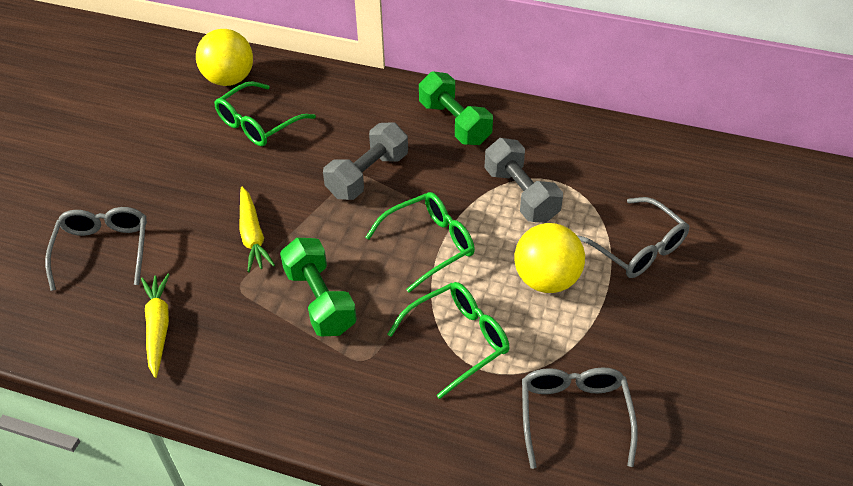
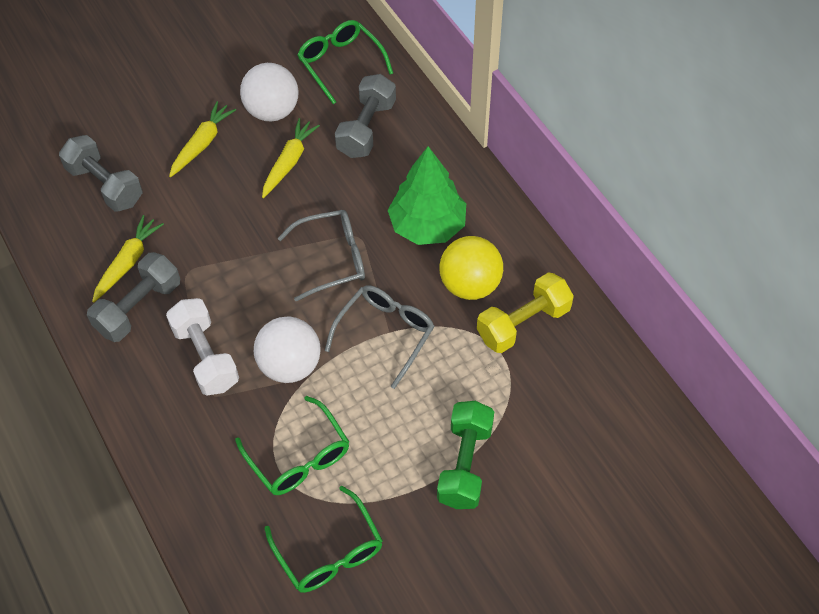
green dumbbell: [280,238,357,336] [419,71,493,145] = 2 -> [437,401,494,509] = 1
green tree: none = 0 -> [388,146,466,245] = 1
grey dumbbell: [323,122,408,200] [484,138,563,223] = 2 -> [59,135,143,212] [87,252,180,342] [335,74,396,158] = 3
grey glasses: [45,207,147,291] [522,368,638,469] [577,197,689,278] = 3 -> [278,210,365,301] [325,285,434,389] = 2
white ball: none = 0 -> [240,63,299,122] [254,316,321,383] = 2
white dumbbell: none = 0 -> [166,298,239,395] = 1
yellow ball: [196,29,253,86] [514,223,585,293] = 2 -> [439,236,503,300] = 1
yellow carrot: [141,273,170,378] [239,187,275,272] = 2 -> [92,215,164,303] [169,101,236,177] [262,118,320,198] = 3
yellow dumbbell: none = 0 -> [477,272,574,353] = 1

